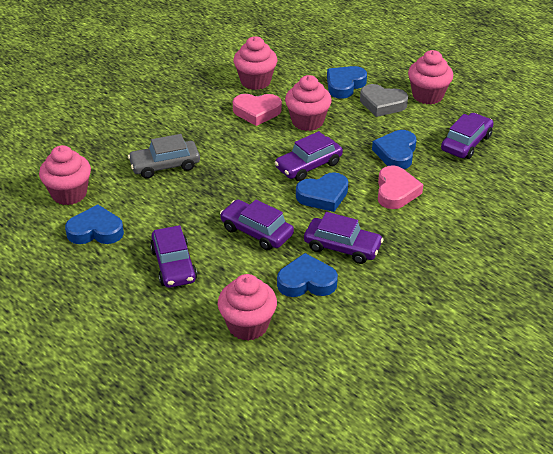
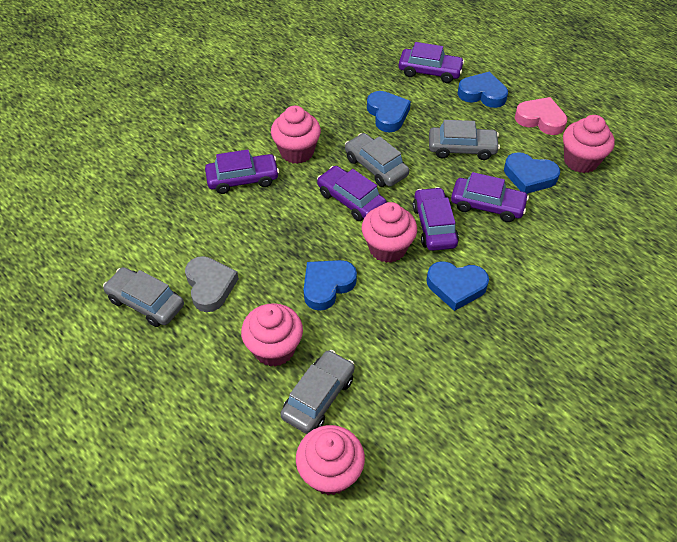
grey car: [128,134,200,179] = 1 -> [103,267,184,327] [280,350,355,434] [345,133,409,187] [429,120,500,160] = 4
pink heart: [233,94,282,126] [378,165,423,209] = 2 -> [515,97,567,135] = 1

